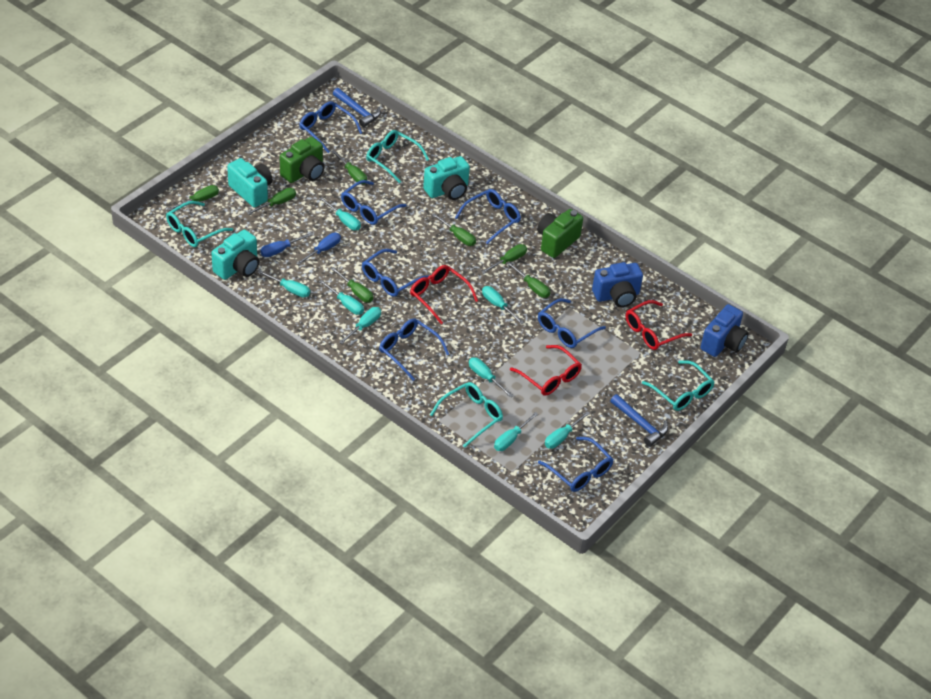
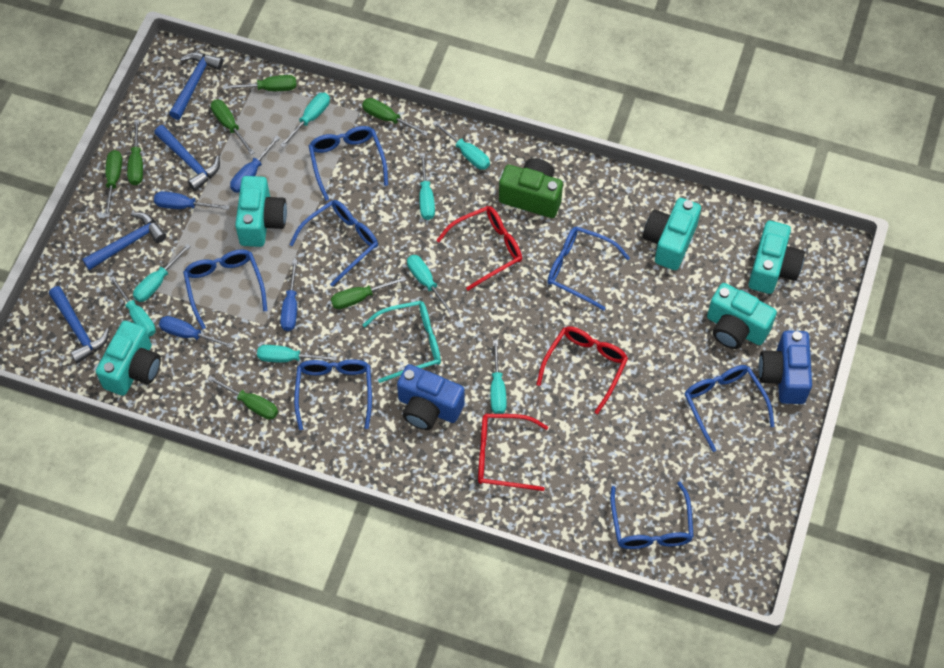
blue hammer: [333,88,381,127] [610,394,668,447] = 2 -> [49,286,109,364] [82,212,166,270] [154,125,220,191] [169,52,223,120] = 4
blue screwdriver: [260,232,313,257] [296,233,341,265] = 2 -> [154,191,230,210] [159,316,234,349] [230,135,280,193] [280,260,298,331] = 4
green camera: [280,137,325,183] [537,209,583,258] = 2 -> [499,158,563,218] = 1
turquoise camera: [211,230,259,280] [227,158,273,208] [423,156,470,200] = 3 -> [96,321,161,396] [235,176,287,247] [643,198,701,270] [707,283,777,349] [749,221,805,294] = 5
turquoise glasses: [166,201,233,247] [366,130,429,183] [430,382,503,447] [642,360,715,411] = 4 -> [362,301,441,383] = 1

